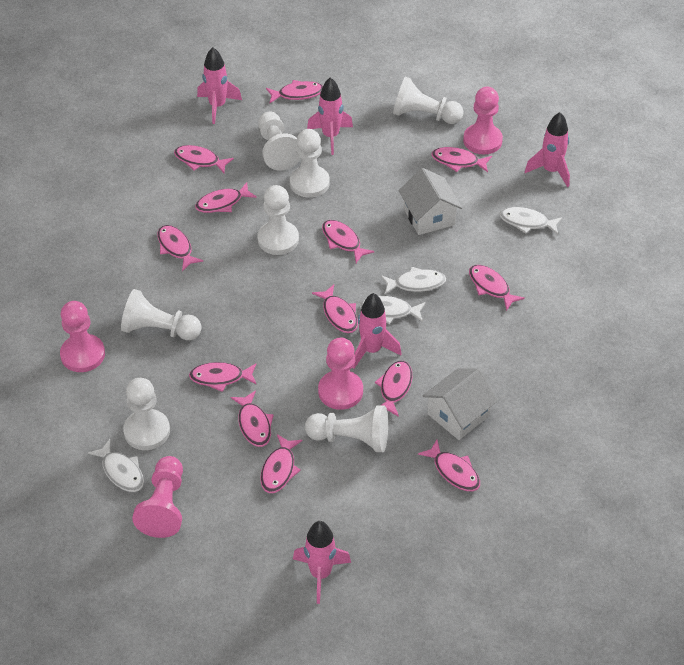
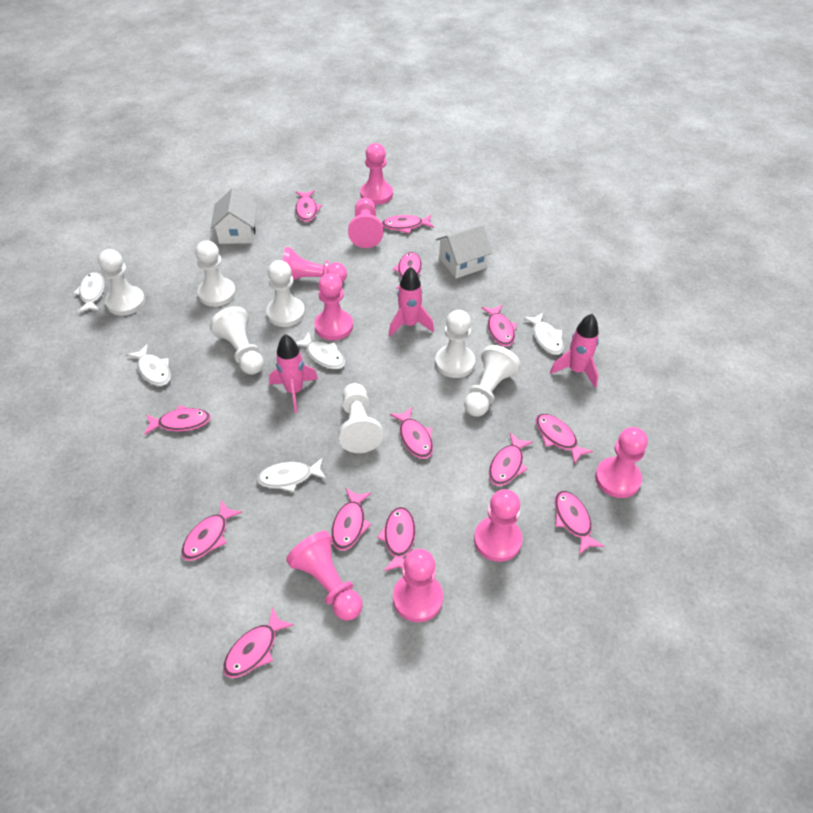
pink pawn: [60,301,105,372] [132,456,183,538] [318,338,363,410] [463,87,503,154] = 4 -> [283,247,347,282] [286,531,363,621] [314,273,353,340] [348,198,384,248] [360,143,393,205] [393,549,443,622] [474,489,522,562] [595,427,648,498] = 8
pink rocket: [197,47,242,124] [293,521,351,604] [307,77,353,155] [352,293,401,369] [525,112,570,187] = 5 -> [269,334,318,413] [389,267,434,337] [550,314,599,388] = 3
white fish: [88,439,144,492] [360,296,426,324] [381,267,446,294] [500,207,563,235] = 4 -> [73,272,104,313] [127,344,171,386] [257,458,327,492] [296,332,345,369] [523,312,564,355] = 5

